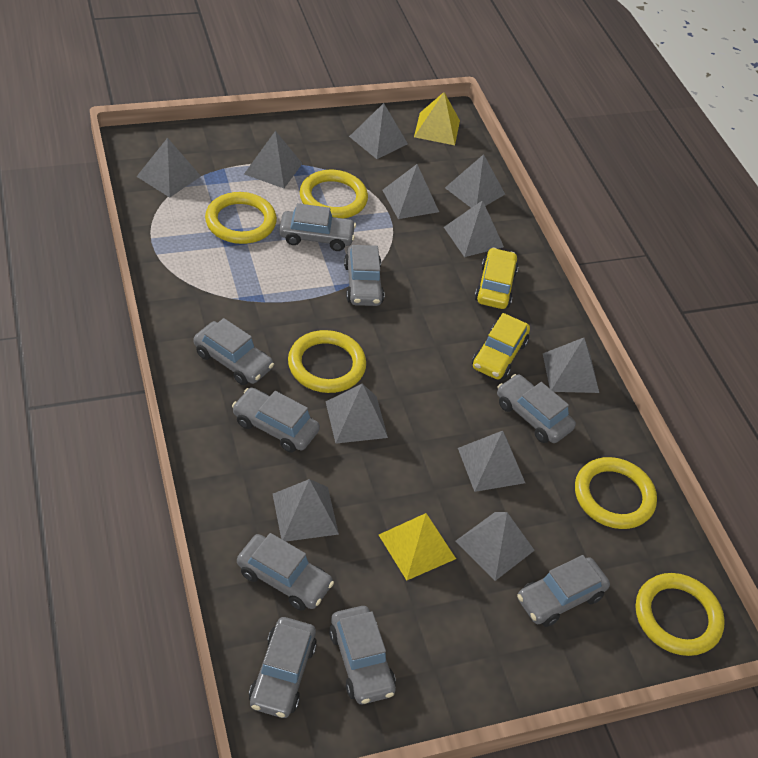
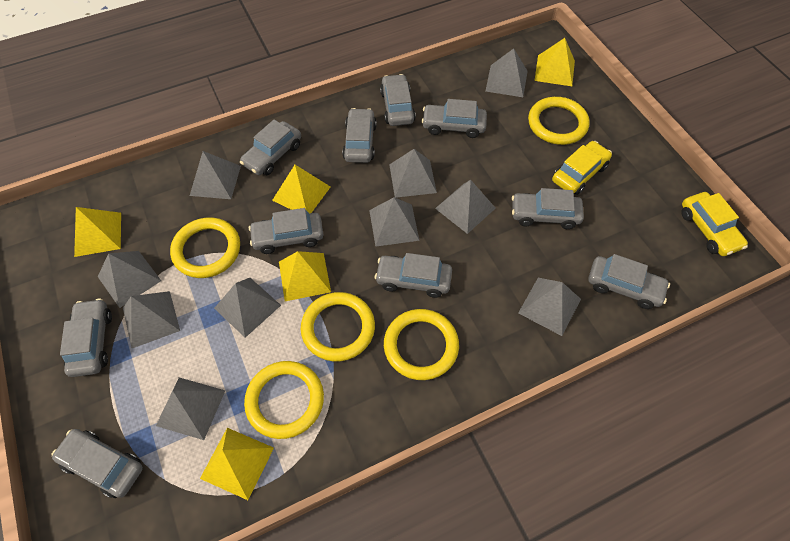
grey car: [194,318,274,385] [232,388,320,453] [237,533,334,611] [249,617,317,718] [279,203,356,251] [329,606,396,704] [344,245,384,306] [497,374,576,443] [517,555,610,627] = 9 -> [52,429,143,498] [60,298,112,377] [240,120,301,175] [249,208,323,254] [342,108,377,163] [375,253,452,298] [380,74,416,126] [421,99,487,138] [512,188,584,229] [589,254,670,309] = 10
grey pyramid: [136,138,201,197] [244,131,303,188] [273,479,339,541] [326,384,388,444] [349,103,408,159] [382,164,439,219] [444,200,504,257] [445,154,505,208] [456,512,535,581] [458,431,525,492] [543,338,599,393] = 11 -> [98,251,161,308] [123,291,180,348] [156,377,225,440] [190,151,241,199] [214,278,281,338] [369,197,420,247] [389,149,437,198] [435,180,496,234] [486,48,528,97] [518,278,581,336] = 10
yellow pyramid: [379,513,456,581] [414,92,460,145] = 2 -> [74,207,121,257] [200,428,274,500] [272,165,330,213] [279,251,331,301] [535,38,575,86] = 5

